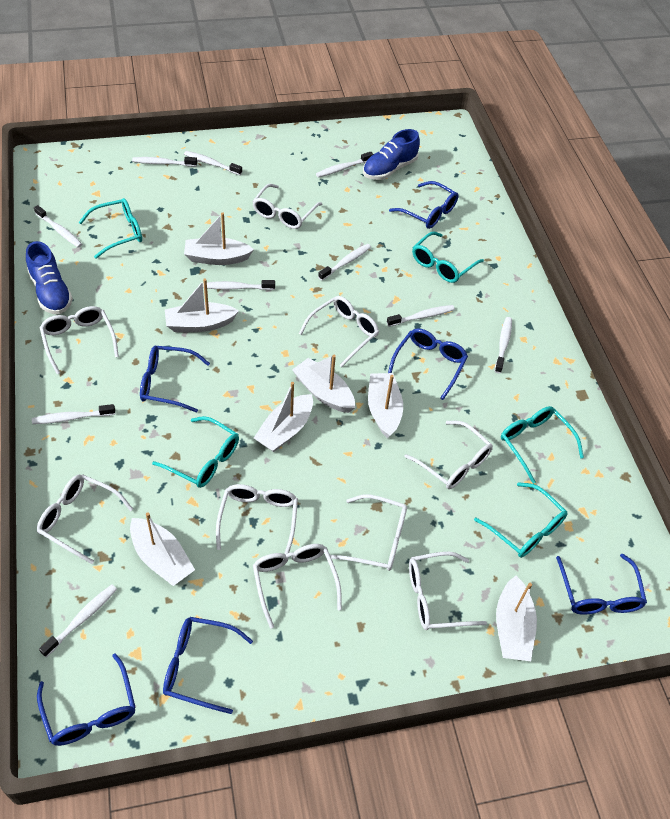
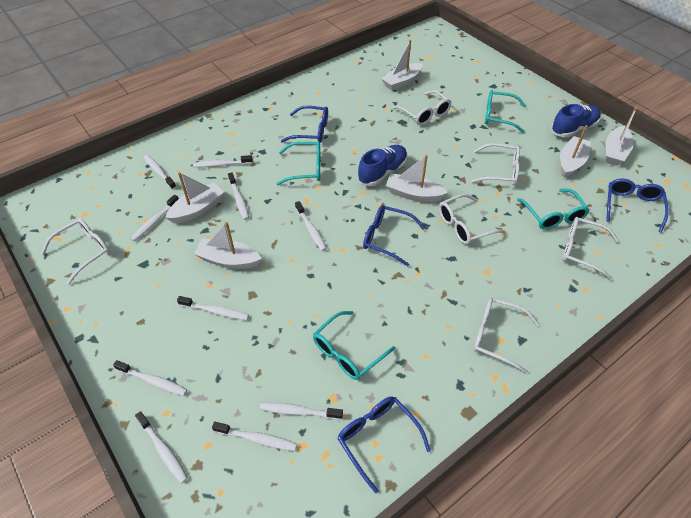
blue glasses: [37,654,136,746] [140,346,210,413] [163,617,253,714] [388,328,468,400] [389,181,459,229] [556,554,647,615] = 6 -> [281,106,328,143] [337,396,431,493] [363,205,425,266] [606,179,669,232] = 4
turquoise glasses: [79,198,142,259] [152,416,239,488] [412,231,484,283] [474,482,567,558] [501,406,584,484] = 5 -> [276,141,320,185] [313,311,396,380] [485,90,526,133] [517,189,590,230] = 4
white boat: [130,512,195,586] [165,278,239,332] [184,212,254,265] [254,382,313,452] [292,355,355,413] [368,373,403,438] [496,576,537,661] = 7 -> [165,172,224,223] [194,222,262,269] [381,40,423,91] [385,155,448,202] [560,125,591,178] [606,107,637,166] = 6
white glasses: [37,474,133,564] [40,306,119,374] [216,484,298,554] [252,184,322,229] [253,544,342,629] [299,296,379,367] [330,494,407,571] [404,421,493,489] [409,552,487,630] = 9 -> [41,218,110,285] [393,90,452,125] [439,194,506,245] [471,143,520,185] [473,298,539,374] [562,217,619,280] = 6

